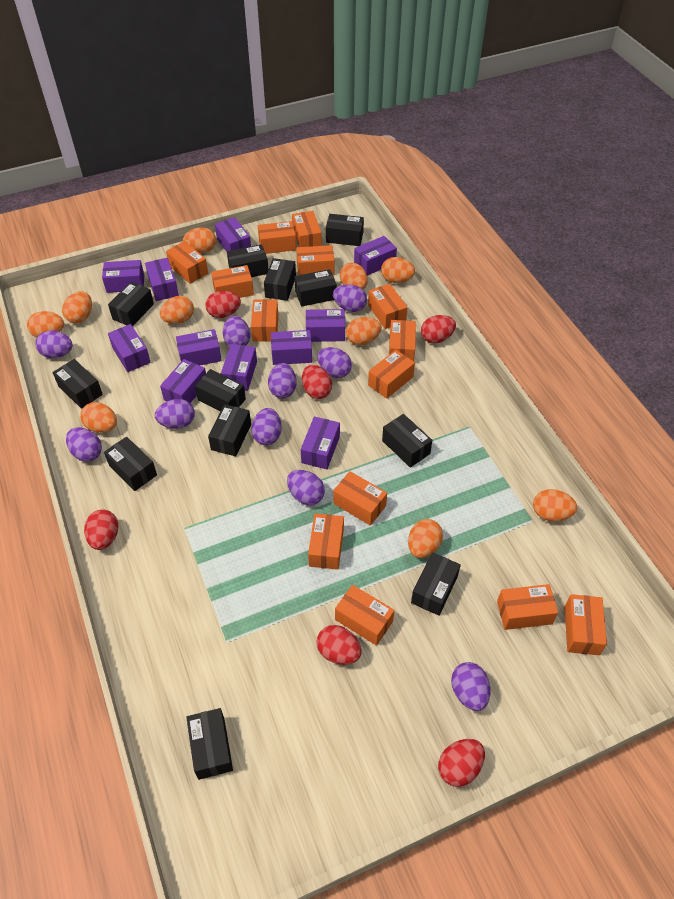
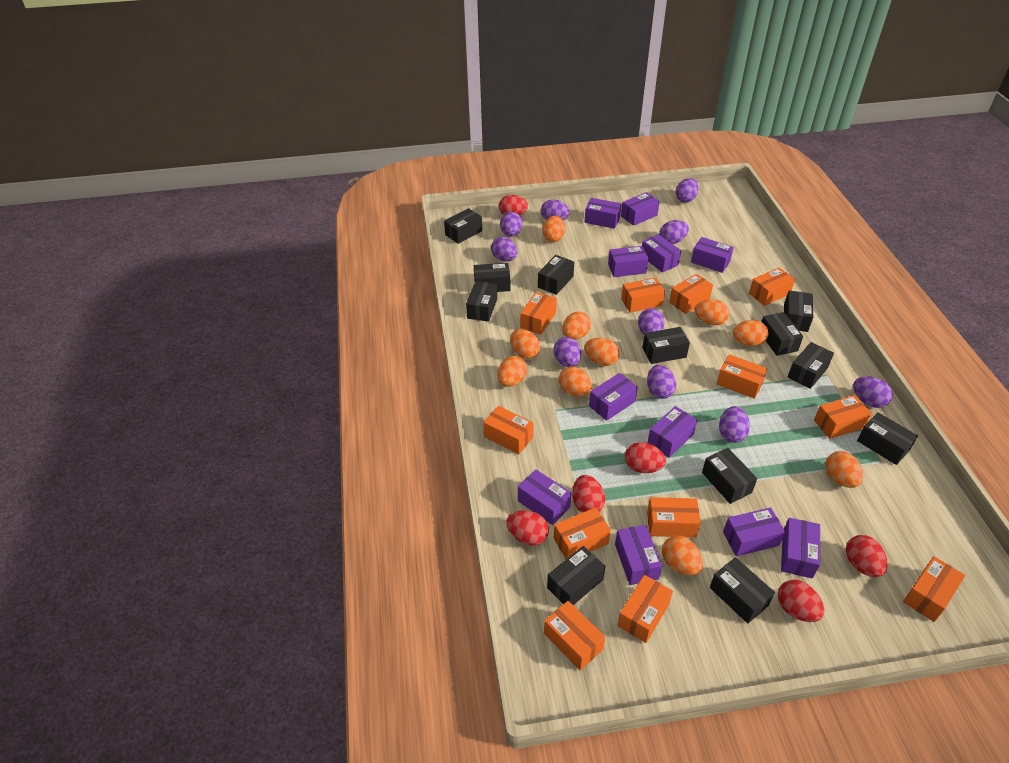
orange box: [166,241,208,284] [211,265,254,298] [251,299,278,342] [258,221,296,254] [292,211,322,247] [296,245,334,275] [308,513,344,570] [333,471,387,526] [335,585,395,646] [368,284,408,329] [368,350,415,399] [389,320,416,361] [497,584,558,630] [564,594,607,655] = 14 -> [483,406,534,454] [520,292,557,335] [544,601,605,670] [554,507,611,559] [617,575,673,643] [621,277,665,313] [647,497,701,538] [669,274,713,314] [717,354,767,399] [749,268,795,306] [814,395,872,439] [903,556,965,622] = 12

